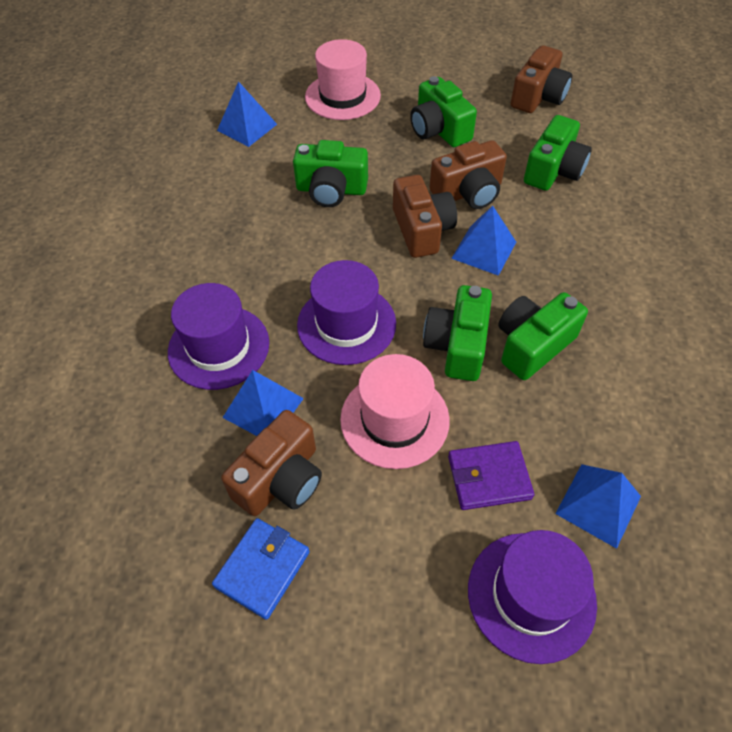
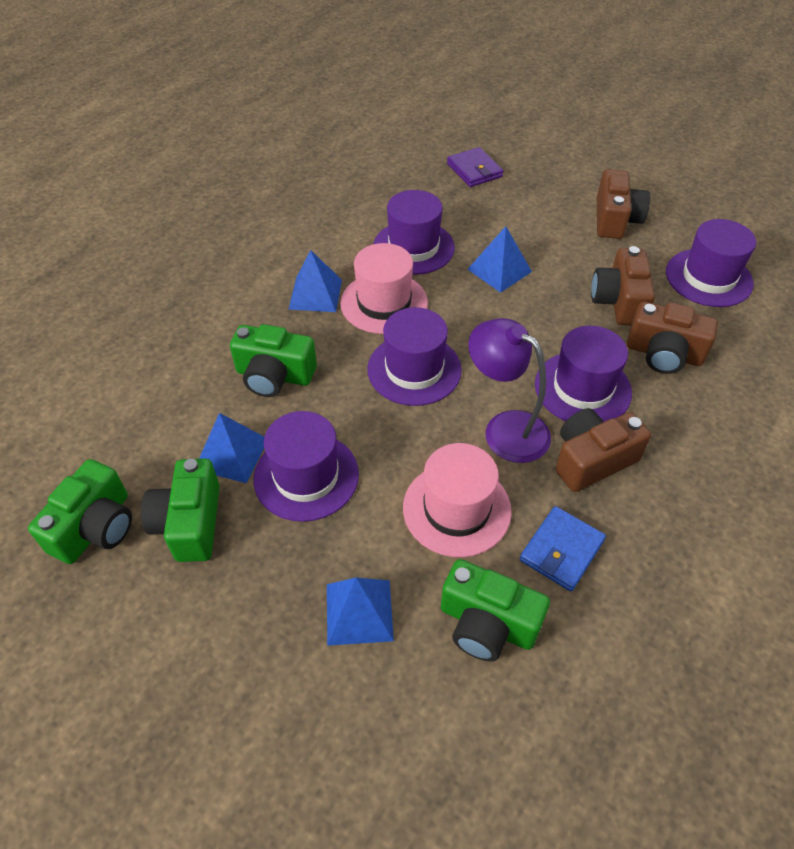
green camera: [293,140,368,207] [410,76,477,147] [423,285,492,381] [498,292,588,380] [524,115,592,191] = 5 -> [28,459,132,564] [141,459,220,562] [230,324,317,397] [441,559,550,662] = 4
purple hat: [168,283,269,390] [297,260,396,365] [468,530,597,664] = 3 -> [253,411,359,522] [367,307,462,406] [373,190,455,275] [535,326,632,422] [666,219,756,307] = 5
purple lamp: none = 0 -> [468,318,551,463] = 1

